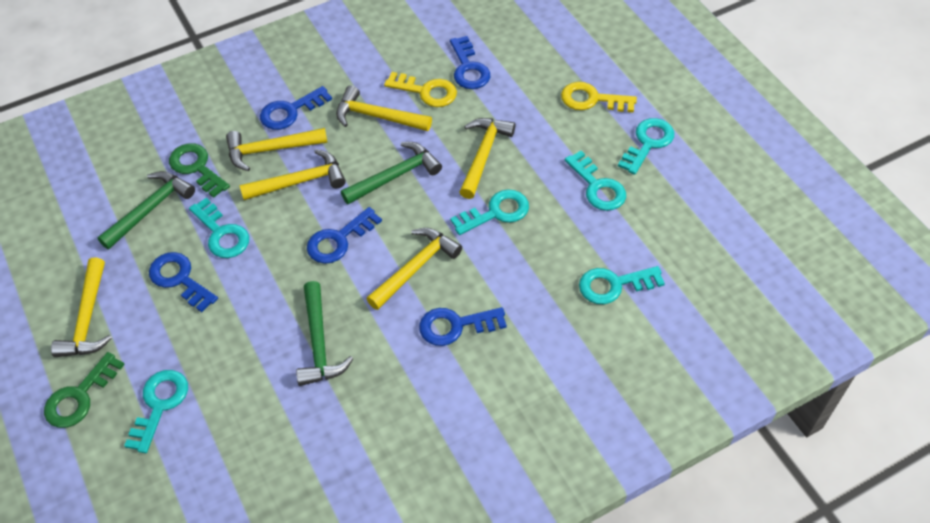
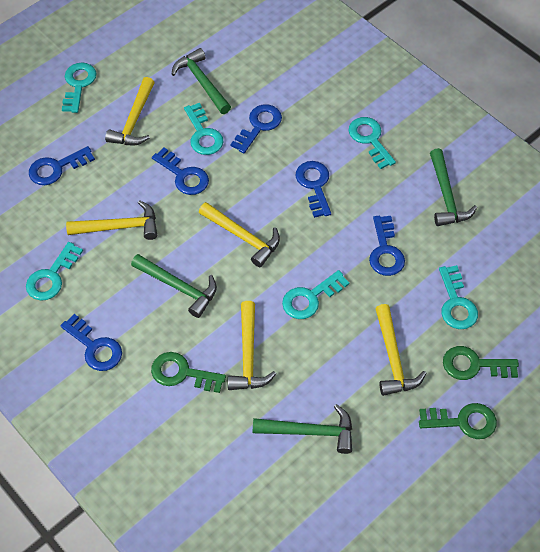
blue key: [149,252,218,312] [260,86,332,130] [307,207,382,264] [419,307,507,346] [450,36,490,89] = 5 -> [29,146,95,185] [60,314,122,371] [152,148,209,195] [231,104,282,153] [296,161,331,218] [369,216,405,276] = 6
green hammer: [97,171,195,249] [296,281,353,386] [341,142,442,204] = 3 -> [131,254,217,318] [171,48,231,114] [253,404,352,454] [430,148,477,226] = 4
green key: [44,352,125,428] [169,143,230,198] = 2 -> [151,352,226,393] [419,403,497,439] [443,346,519,380] = 3
yellow hammer: [51,258,112,357] [226,128,328,171] [239,149,346,200] [336,85,432,131] [366,228,462,310] [459,118,515,199] = 6 -> [66,200,157,240] [105,77,155,145] [199,202,280,267] [228,301,276,390] [375,304,426,396] = 5
yellow key: [384,72,457,107] [561,82,637,113] = 2 -> none = 0

